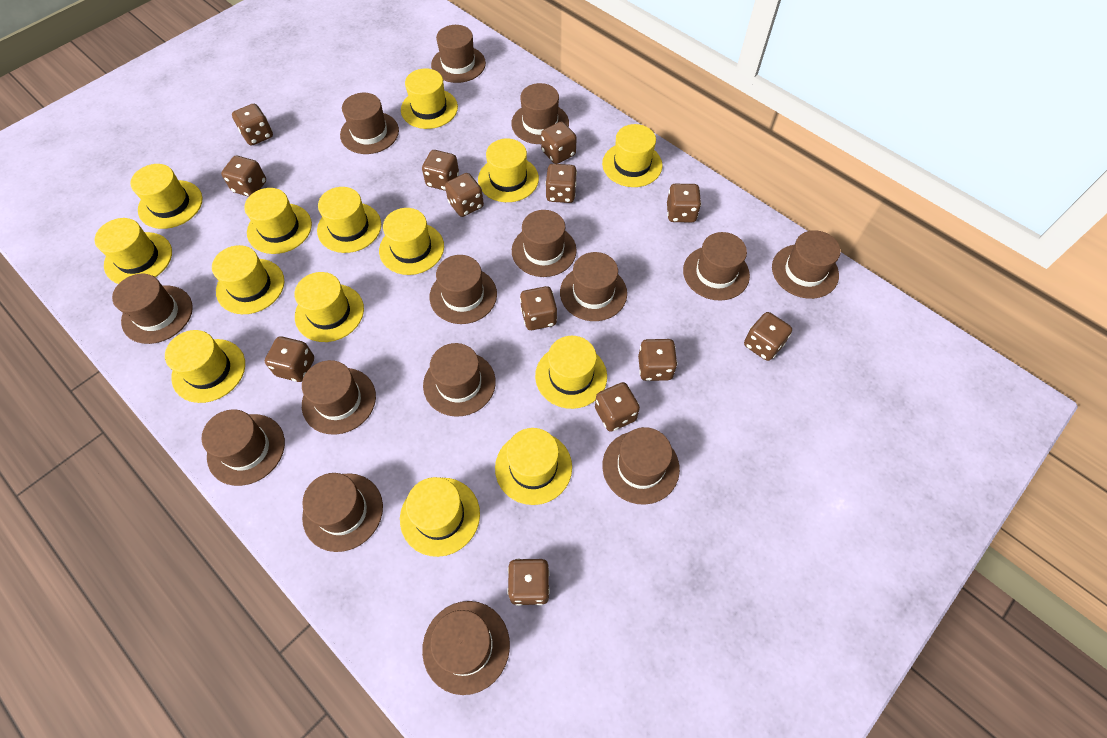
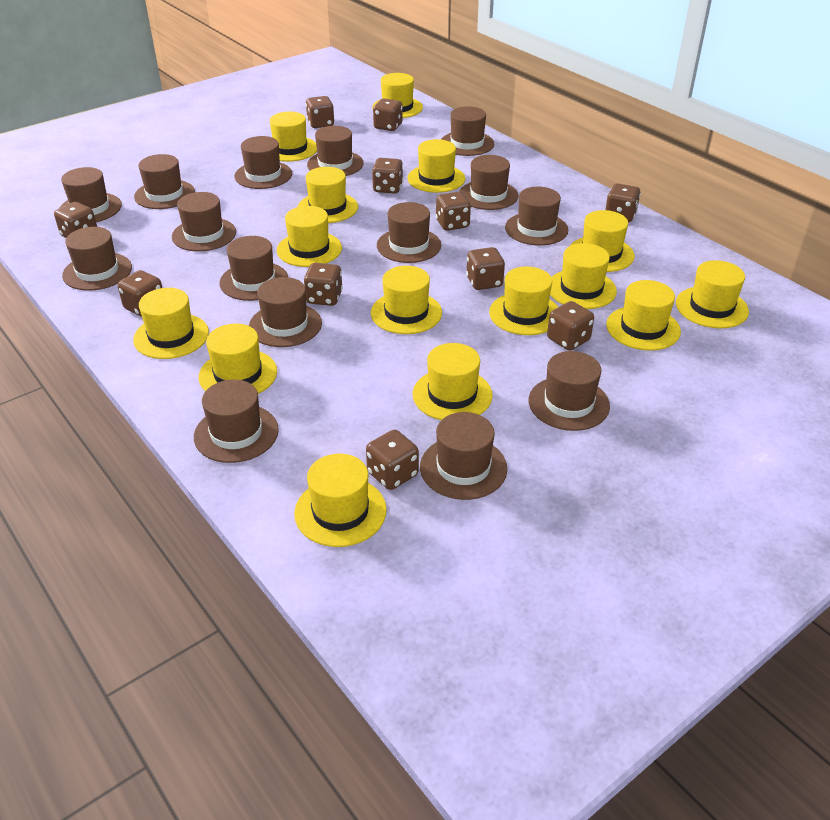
brown dice: [221,156,266,197] [232,104,273,146] [265,336,314,382] [422,150,459,191] [445,173,484,217] [507,559,550,606] [520,286,557,330] [541,121,577,164] [545,164,577,203] [595,382,640,432] [638,339,678,381] [667,184,701,222] [744,312,792,361] = 13 -> [54,202,97,238] [118,270,162,317] [304,263,343,306] [306,96,335,128] [366,430,419,490] [372,158,403,194] [373,98,403,131] [436,191,471,231] [466,247,505,290] [547,301,594,351] [605,183,641,222] = 11
yellow hat: [94,218,172,284] [130,164,202,229] [165,330,245,403] [212,245,284,314] [244,188,312,254] [294,272,364,342] [317,187,381,253] [379,208,444,275] [400,477,480,557] [401,69,458,129] [478,138,539,202] [495,428,572,505] [535,336,607,409] [602,124,663,187] = 14 -> [133,288,209,359] [198,324,277,394] [270,112,317,162] [277,206,342,267] [294,454,387,547] [298,167,358,223] [371,266,442,334] [372,73,423,118] [408,139,465,193] [413,343,493,420] [489,267,558,335] [550,243,617,309] [570,210,635,272] [606,280,681,351] [676,260,749,328] = 15

